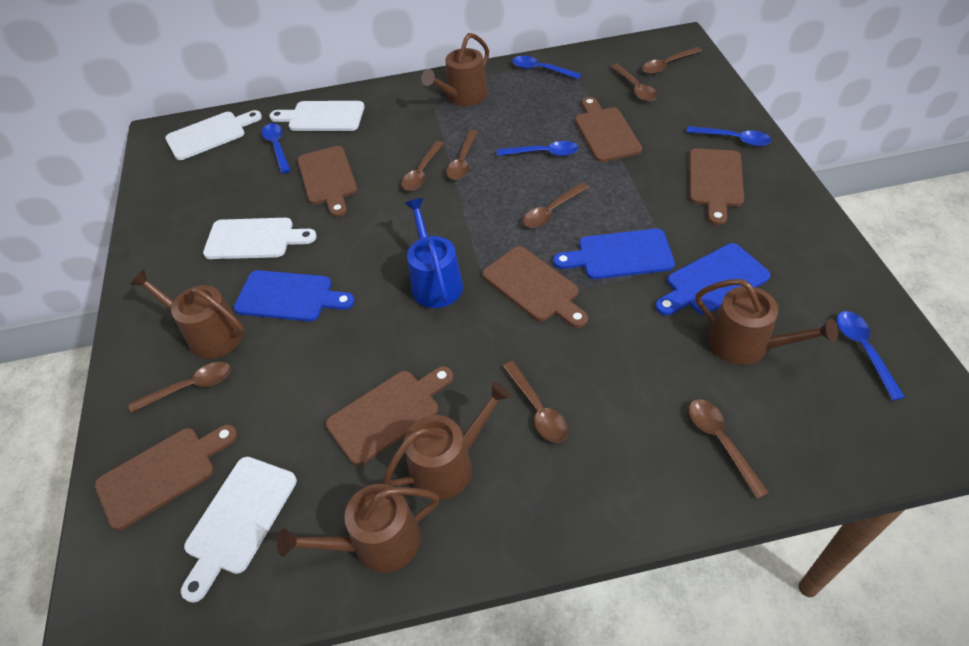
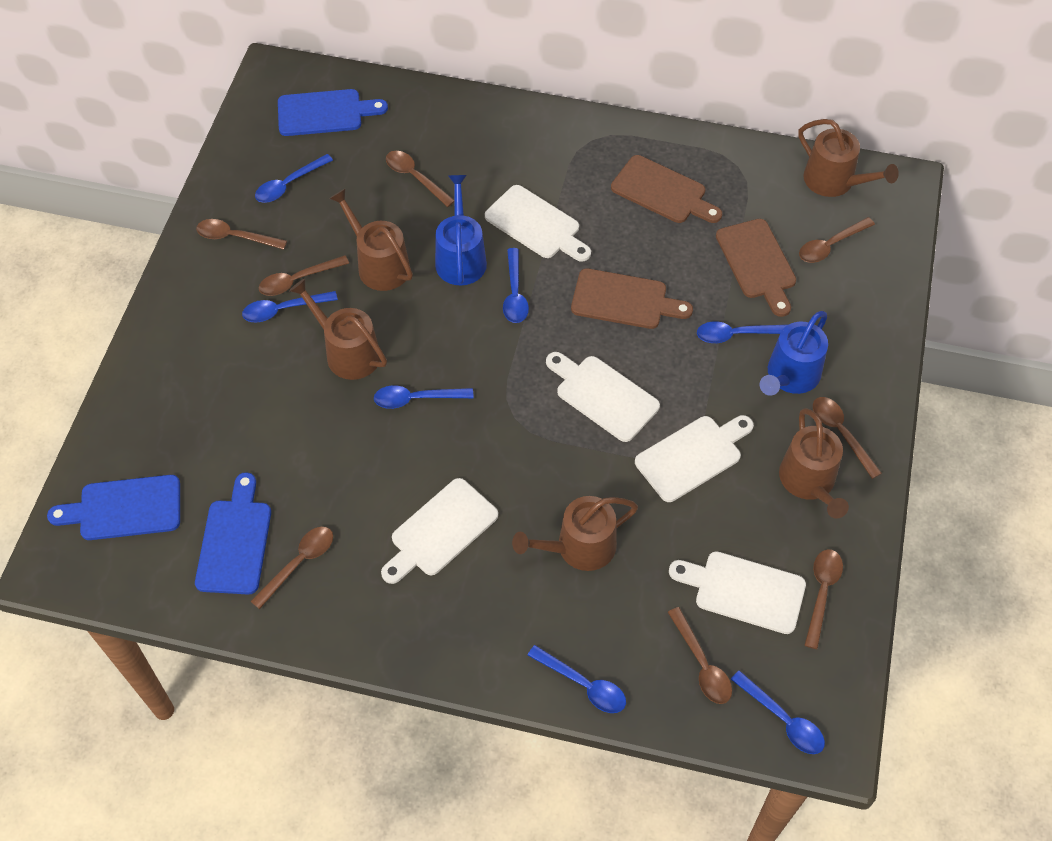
blue spoon: [261,123,291,174] [497,141,578,156] [512,56,581,79] [686,126,772,146] [836,311,905,401] = 5 -> [242,291,338,322] [255,154,333,203] [374,385,474,409] [503,248,529,323] [527,645,626,713] [697,321,787,343] [731,670,825,754] = 7
blue watering can: [405,198,463,308] = 1 -> [435,175,487,286] [760,311,828,396] = 2
brown cutting board: [95,424,238,530] [297,146,357,217] [326,366,453,465] [482,246,588,328] [575,97,642,162] [689,148,744,225] = 6 -> [571,268,693,329] [611,155,722,223] [716,219,796,317] = 3
white cutting board: [165,110,262,160] [181,457,297,603] [203,218,317,259] [269,101,364,131] = 4 -> [381,478,498,584] [485,185,591,262] [546,352,660,442] [635,415,754,502] [669,551,806,634] = 5

